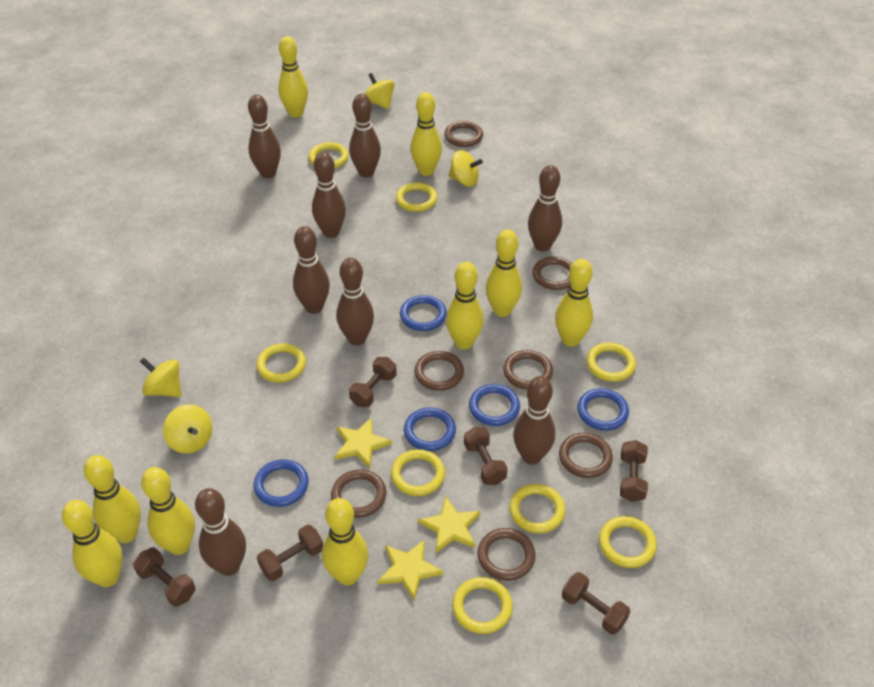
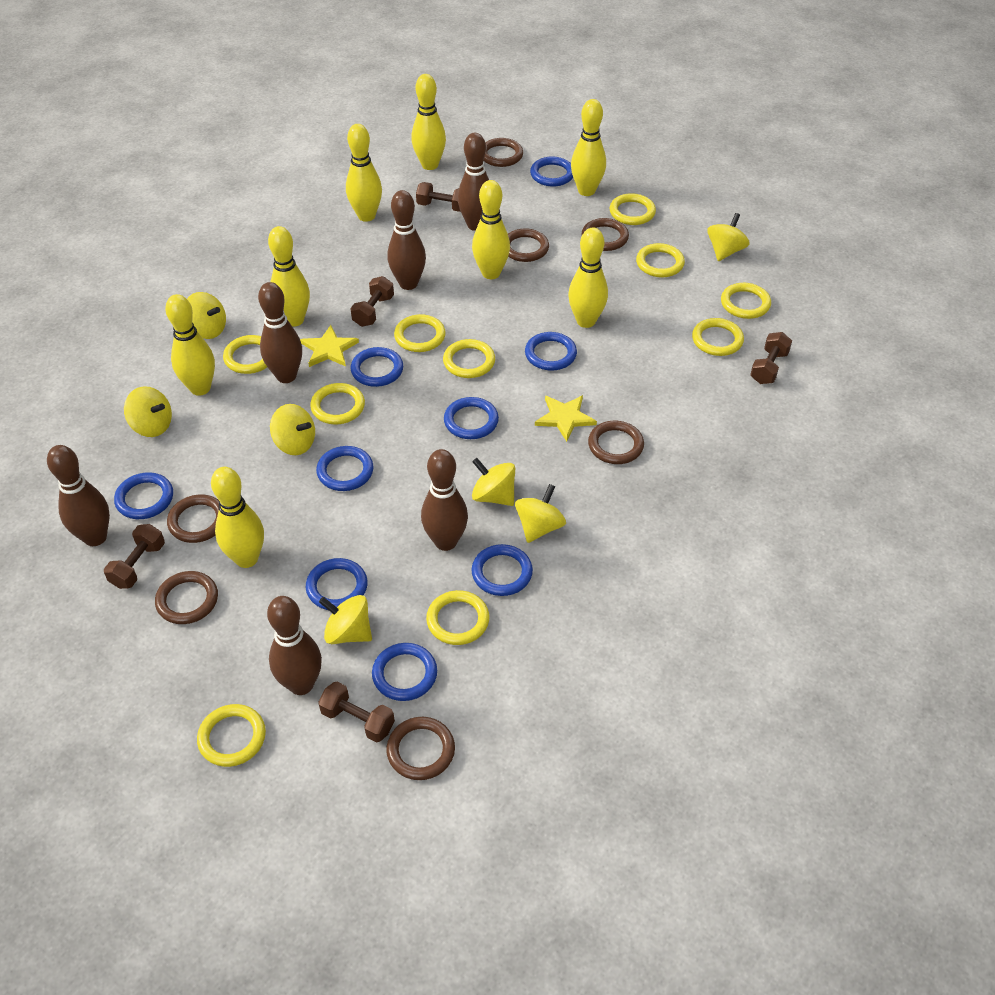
blue ring: [254,459,309,507] [400,295,447,331] [404,407,456,451] [469,384,520,426] [577,388,629,431] = 5 -> [114,472,173,519] [306,558,368,610] [316,446,374,491] [351,347,403,387] [372,643,437,701] [444,397,499,439] [471,544,533,596] [525,332,577,371] [530,157,573,187] = 9
brown bowling pin: [195,488,246,576] [248,95,281,178] [293,226,330,314] [312,152,346,238] [336,258,374,346] [349,94,381,177] [513,376,555,465] [528,165,562,251] = 8 -> [47,445,110,546] [258,282,302,383] [267,596,322,695] [387,190,426,290] [421,449,468,551] [458,133,489,231] = 6
brown dumbbell: [133,547,196,607] [257,525,323,581] [349,357,397,407] [464,427,508,485] [562,572,630,635] [620,440,648,502] = 6 -> [104,524,165,589] [318,682,395,743] [350,276,394,327] [416,182,461,212] [750,332,792,384] = 5
yellow bowling pin: [62,500,123,587] [84,455,141,543] [141,467,195,555] [278,36,308,118] [322,498,369,585] [410,92,442,176] [446,262,484,350] [486,230,522,317] [555,259,593,347] = 9 -> [165,294,215,396] [211,467,264,568] [268,226,310,327] [346,124,382,222] [411,74,446,170] [472,180,510,279] [568,227,608,328] [571,99,606,196] = 8
yellow ring: [256,343,306,383] [309,142,349,168] [391,449,445,496] [396,183,437,212] [452,577,513,634] [509,484,565,533] [587,343,636,382] [599,516,657,568] = 8 -> [197,704,266,767] [223,335,267,374] [310,383,365,425] [394,314,446,352] [426,590,489,645] [443,339,495,378] [609,193,656,225] [636,243,685,277] [692,318,744,356] [721,283,771,319] = 10
yellow spinning top: [140,358,181,397] [163,404,212,454] [365,73,395,109] [448,150,483,187] = 4 -> [124,386,172,437] [187,292,226,339] [270,404,315,455] [319,595,372,644] [472,458,515,506] [515,484,566,543] [707,213,750,261] = 7
yellow star: [334,418,392,468] [377,540,443,600] [418,497,481,553] = 3 -> [300,325,359,367] [535,395,597,442] = 2

